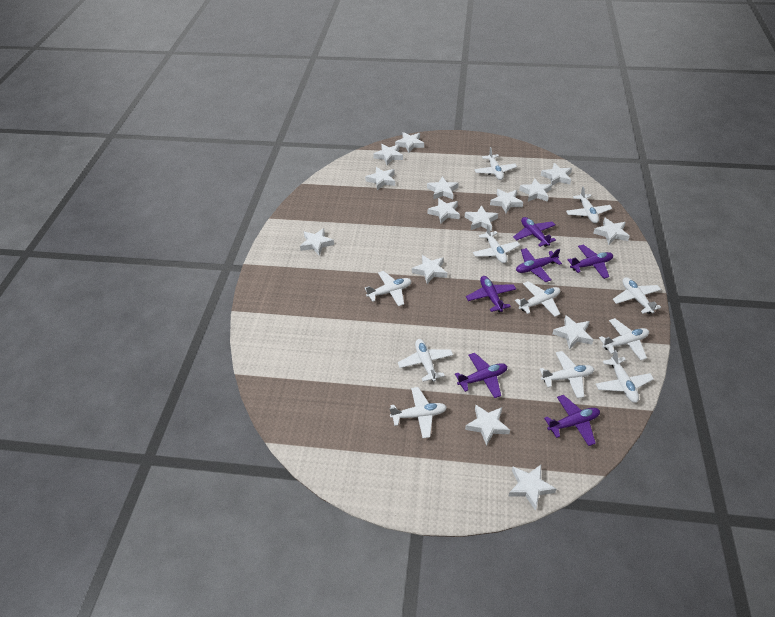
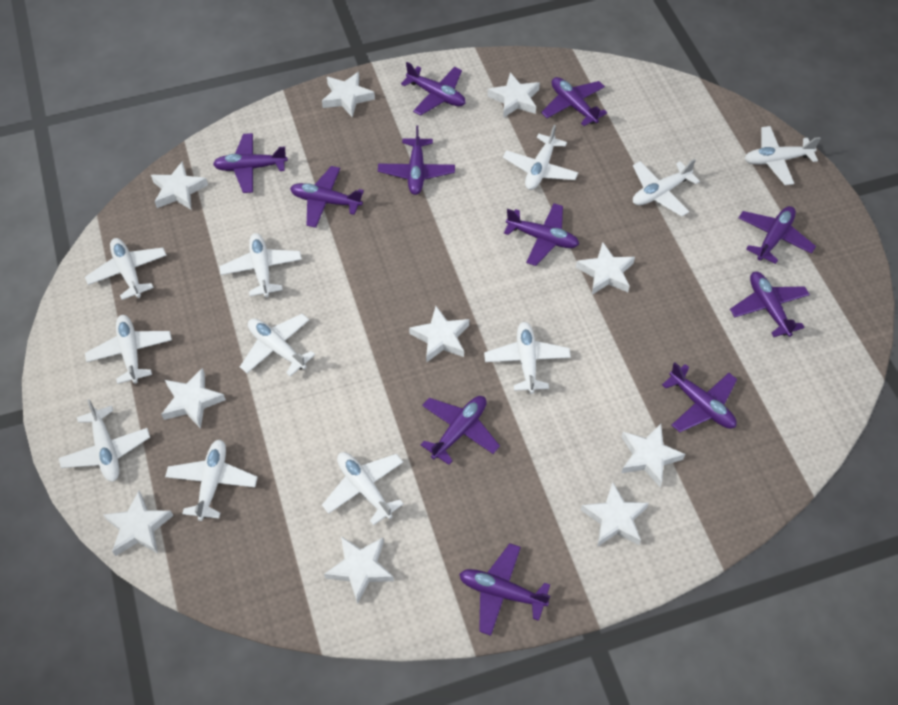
purple plane: [455,353,507,398] [466,276,516,312] [513,217,556,247] [516,248,562,282] [544,395,600,446] [568,244,613,279] = 6 -> [213,133,288,193] [290,166,364,228] [378,126,455,195] [401,62,465,115] [421,396,500,465] [459,543,550,636] [504,203,579,266] [541,77,607,126] [662,362,737,432] [730,272,810,337] [738,206,816,264] = 11
white star: [300,228,334,256] [365,167,395,190] [373,144,403,165] [395,132,424,153] [412,255,447,284] [427,176,459,200] [428,198,460,224] [465,205,498,231] [465,404,510,446] [490,189,523,213] [508,465,556,511] [519,178,552,202] [541,163,572,186] [553,315,593,350] [593,217,630,245] = 15 -> [103,491,174,556] [151,161,208,210] [161,368,226,429] [322,72,375,117] [324,536,394,604] [409,306,469,362] [488,73,540,118] [576,242,635,295] [581,482,649,547] [621,424,685,487] = 10

